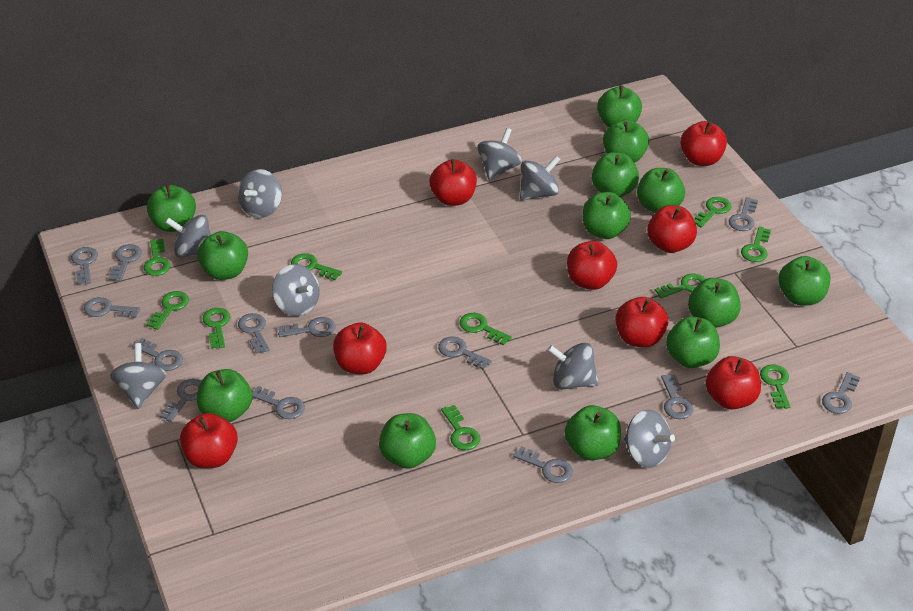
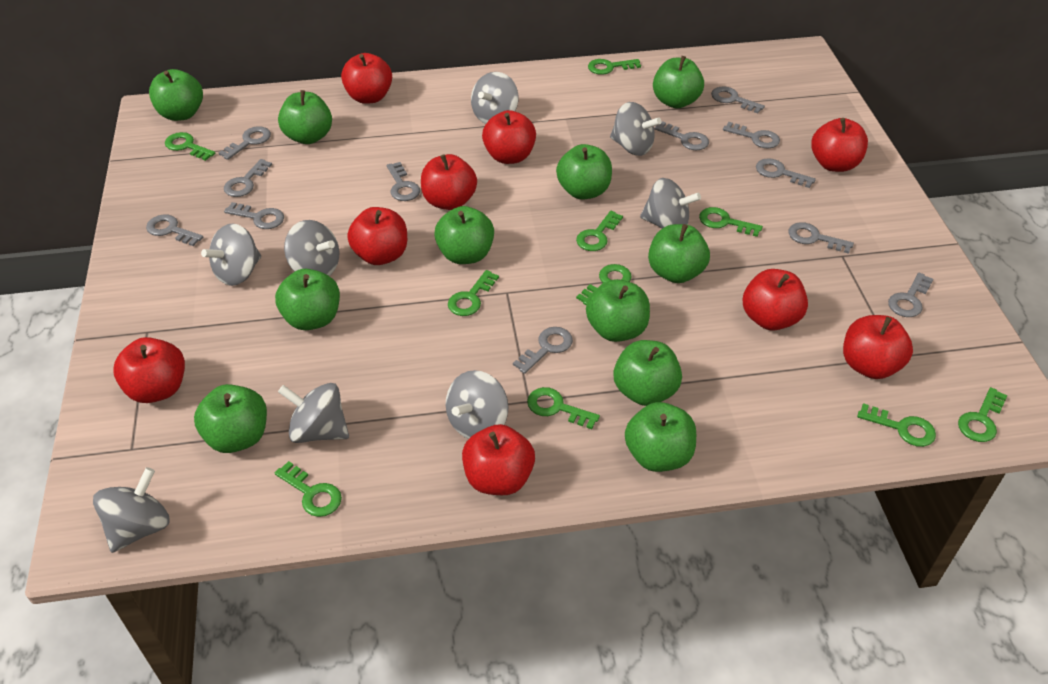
green apple: [147,185,196,232] [197,369,252,422] [198,231,248,280] [379,413,436,469] [565,405,621,460] [583,192,631,239] [592,152,639,197] [597,86,642,127] [603,120,649,163] [637,168,685,213] [666,316,720,368] [688,278,740,328] [778,256,830,305] = 13 -> [149,69,203,121] [194,384,267,453] [275,269,340,330] [278,90,332,144] [434,206,494,264] [556,144,612,200] [586,279,650,342] [613,340,682,406] [625,402,696,472] [648,224,710,283] [653,56,704,109] = 11
grey key: [71,247,98,284] [84,297,140,318] [108,244,142,282] [132,338,183,371] [159,379,201,422] [238,313,270,354] [252,386,305,419] [278,317,336,337] [438,336,492,370] [513,446,573,483] [661,374,693,419] [729,197,758,231] [822,372,860,414] = 13 -> [146,214,203,246] [219,126,271,160] [224,159,272,197] [224,202,284,229] [387,162,420,201] [513,327,573,374] [655,121,709,150] [711,86,765,113] [723,122,780,149] [756,158,816,188] [788,222,854,254] [888,272,933,317] = 12
red apple: [180,413,238,468] [333,322,387,374] [430,159,477,206] [567,241,617,290] [616,297,668,348] [647,205,697,253] [680,121,727,166] [706,356,761,409] = 8 -> [113,337,185,403] [341,53,392,104] [347,207,407,265] [421,154,477,210] [462,424,535,495] [482,110,536,164] [743,269,808,331] [811,118,868,172] [843,315,913,379] = 9

